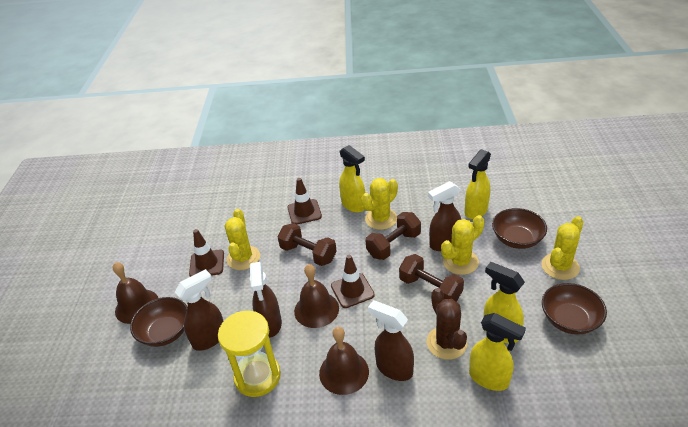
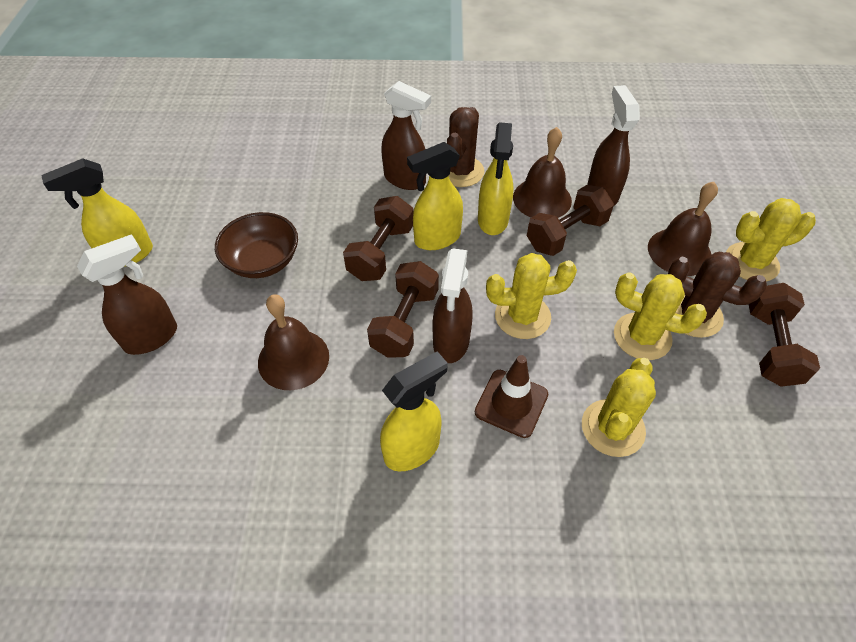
brown bowl: [130,297,188,347] [492,208,547,249] [542,283,607,335] = 3 -> [215,212,298,278] = 1
brown cactus: [427,288,467,360] = 1 -> [447,107,485,187] [668,252,767,338] = 2
brown dumbbell: [278,223,337,266] [366,212,421,260] [399,254,464,302] = 3 -> [343,196,414,281] [367,261,439,358] [527,185,614,256] [749,283,820,387] = 4
brown traffic cone: [189,229,224,277] [287,178,322,225] [331,255,375,308] = 3 -> [475,355,548,438] = 1
yellow hourglass: [218,311,281,397] = 1 -> none = 0

